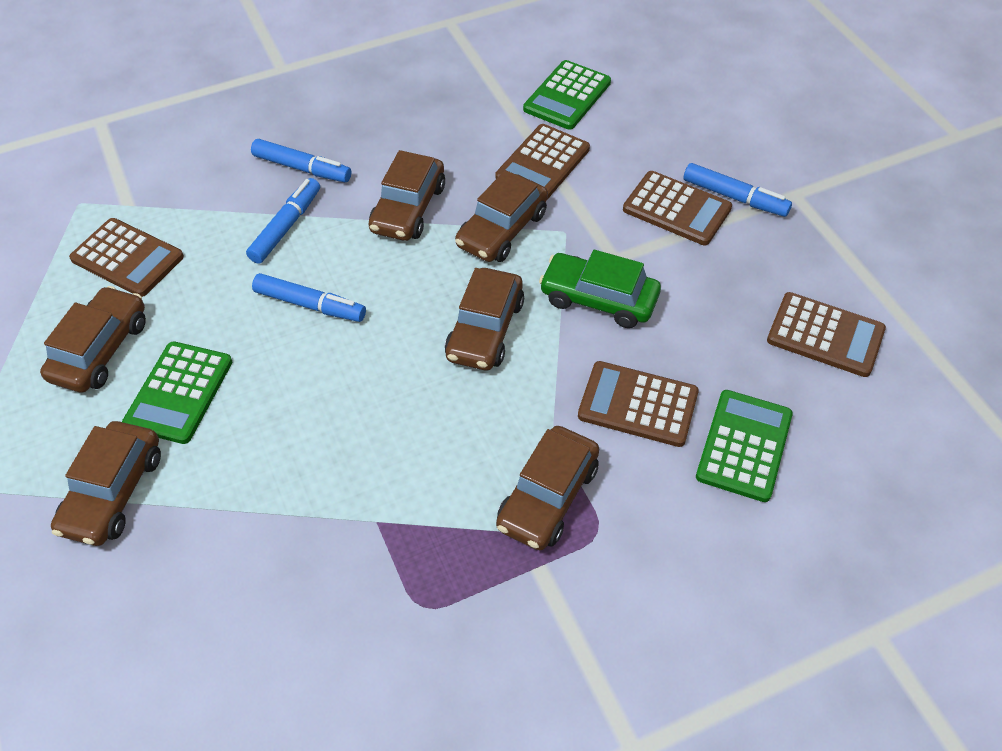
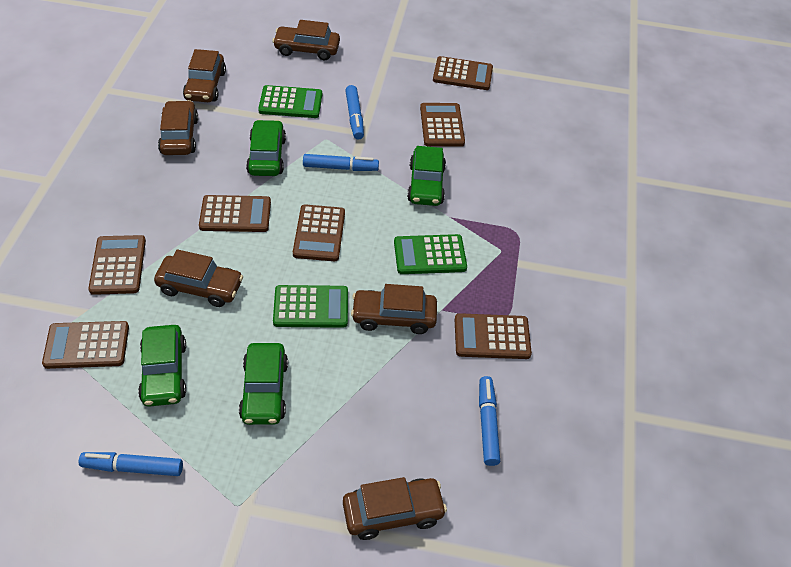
brown calculator: [69,218,184,297] [496,124,590,199] [578,361,699,447] [623,171,732,245] [767,292,886,377] = 5 -> [42,321,129,369] [88,235,146,295] [199,195,271,232] [293,204,345,261] [420,103,465,147] [433,56,493,90] [455,313,532,359] = 7
green car: [539,250,661,328] = 1 -> [138,325,186,407] [239,343,288,425] [246,120,286,176] [407,146,446,206] = 4

